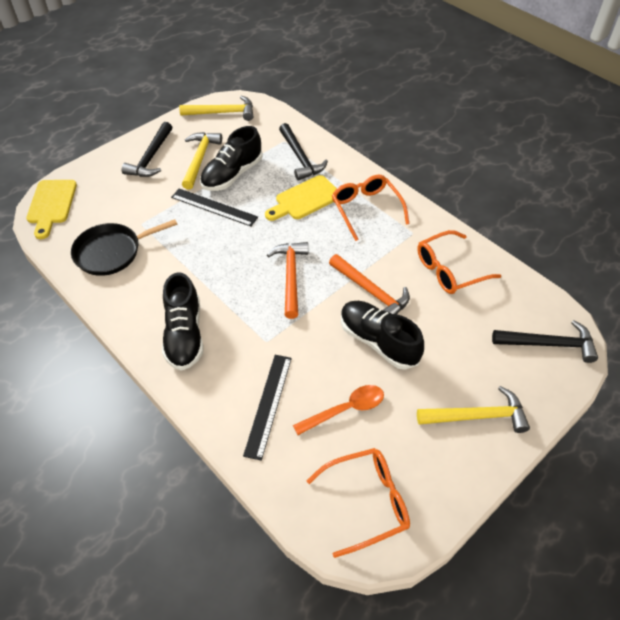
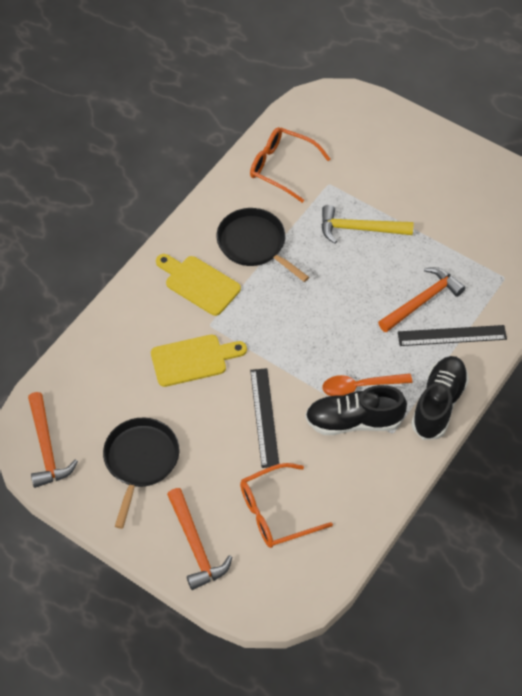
black hammer: [121,122,172,177] [279,123,328,180] [492,320,598,363] = 3 -> none = 0
black pan: [71,219,177,276] = 1 -> [103,418,179,529] [216,208,309,282] = 2
black shoe: [162,272,204,371] [200,126,263,191] [341,301,424,370] = 3 -> [305,385,407,435] [411,356,469,440] = 2
orange glasses: [307,448,410,558] [332,175,409,241] [417,230,501,294] = 3 -> [240,463,333,548] [250,127,330,203] = 2
orange hammer: [267,242,308,319] [329,254,410,314] = 2 -> [28,392,78,488] [167,488,232,590] [378,267,465,332] = 3
yellow hammer: [179,96,253,121] [182,132,222,190] [417,386,530,433] = 3 -> [321,205,414,244] = 1

